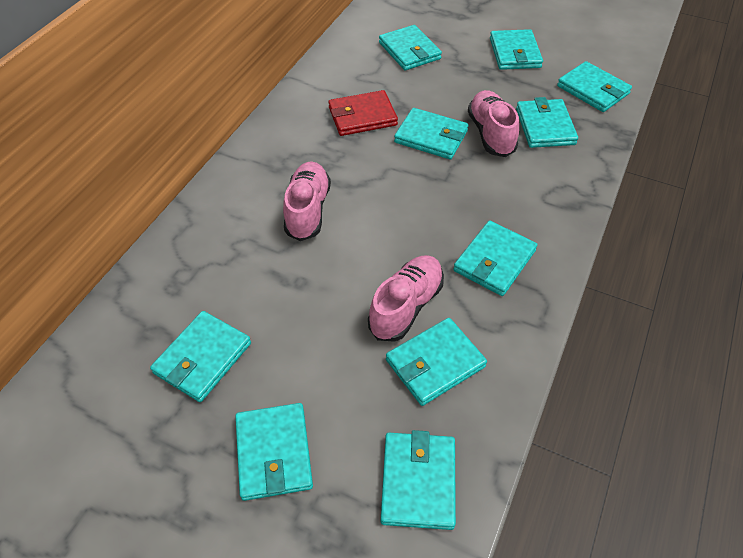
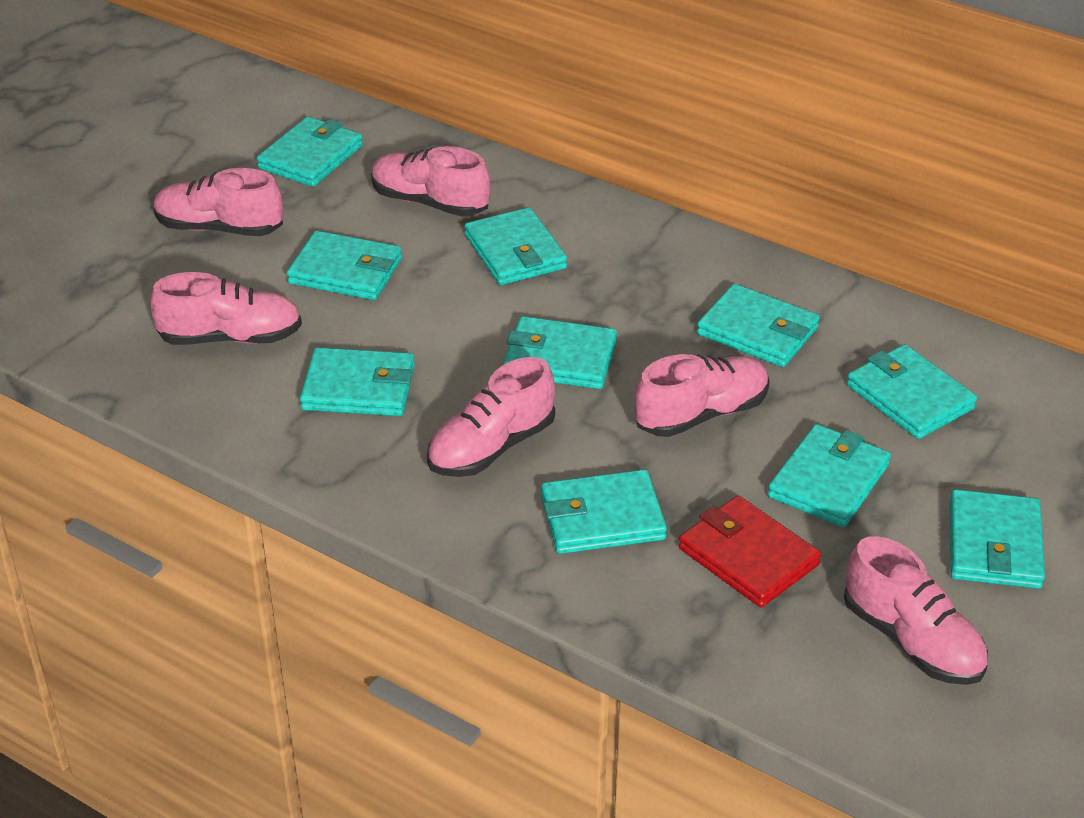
pink shoe: [283,161,331,241] [368,255,444,342] [468,90,519,157] = 3 -> [150,272,302,345] [153,168,283,236] [371,146,491,217] [427,357,555,477] [634,354,769,437] [844,536,988,685] = 6

